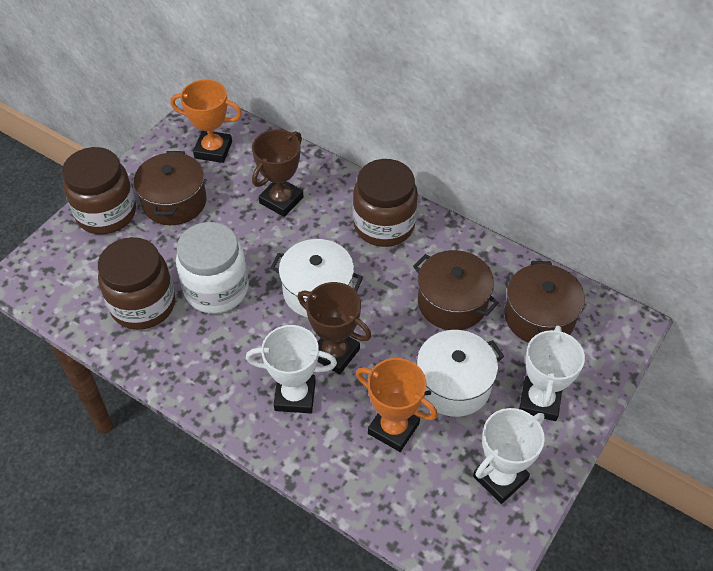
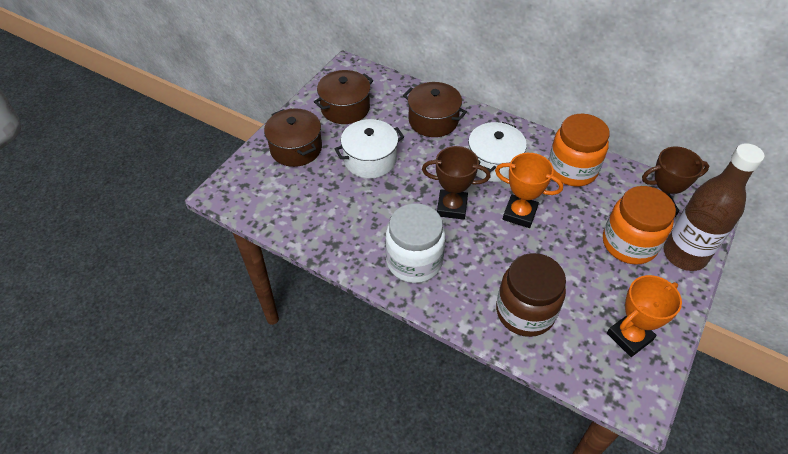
brown bottle: none = 0 -> [663,143,765,271] = 1
brown jar: [62,147,136,234] [98,237,175,330] [353,159,418,247] = 3 -> [496,253,566,337] = 1
orange jar: none = 0 -> [548,114,610,186] [603,186,676,264] = 2
white trophy: [246,325,337,413] [473,408,545,504] [519,325,585,421] = 3 -> none = 0

